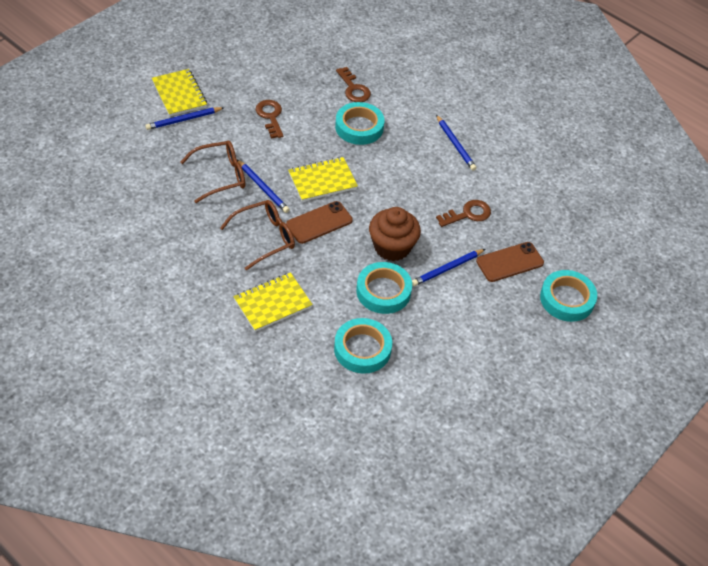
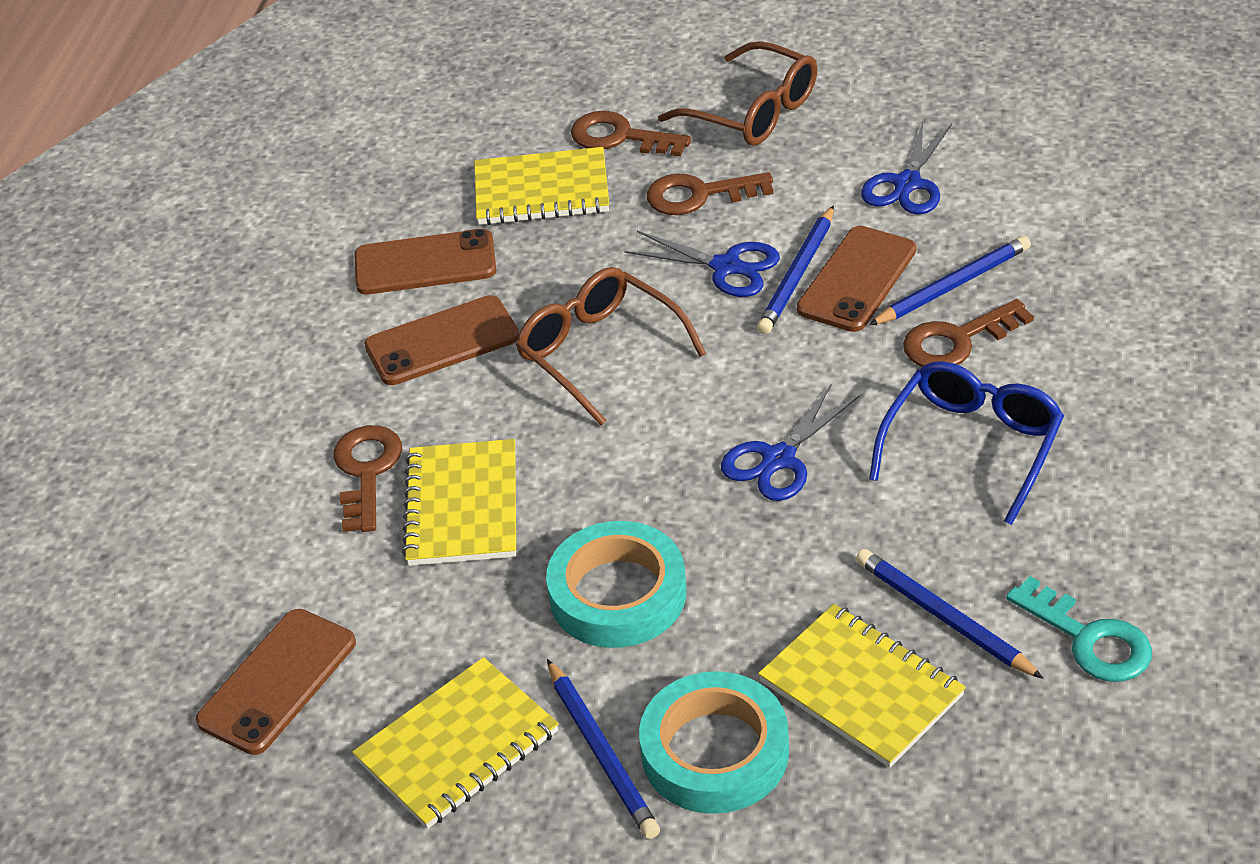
blue glasses: none = 0 -> [869,361,1064,525] = 1
blue scissors: none = 0 -> [624,231,780,297] [721,385,859,501] [861,122,952,215] = 3
brown cupcake: [369,207,421,261] = 1 -> none = 0
brown key: [256,100,283,139] [336,67,371,102] [436,200,491,227] = 3 -> [333,425,402,532] [571,111,691,157] [647,172,773,215] [903,299,1034,367] = 4
brown phone: [286,201,353,244] [476,242,544,282] = 2 -> [196,609,356,755] [354,229,496,295] [364,295,519,385] [797,226,916,332] = 4
turquoise key: none = 0 -> [1006,576,1152,682] = 1
turquoise tape: [334,318,392,374] [335,102,384,145] [356,262,412,314] [540,270,597,322] = 4 -> [546,521,686,648] [639,671,789,814] = 2
yellow notebook: [152,69,207,116] [233,272,313,332] [288,157,358,202] = 3 -> [352,657,559,829] [402,439,516,566] [474,147,609,225] [758,604,966,768] = 4

